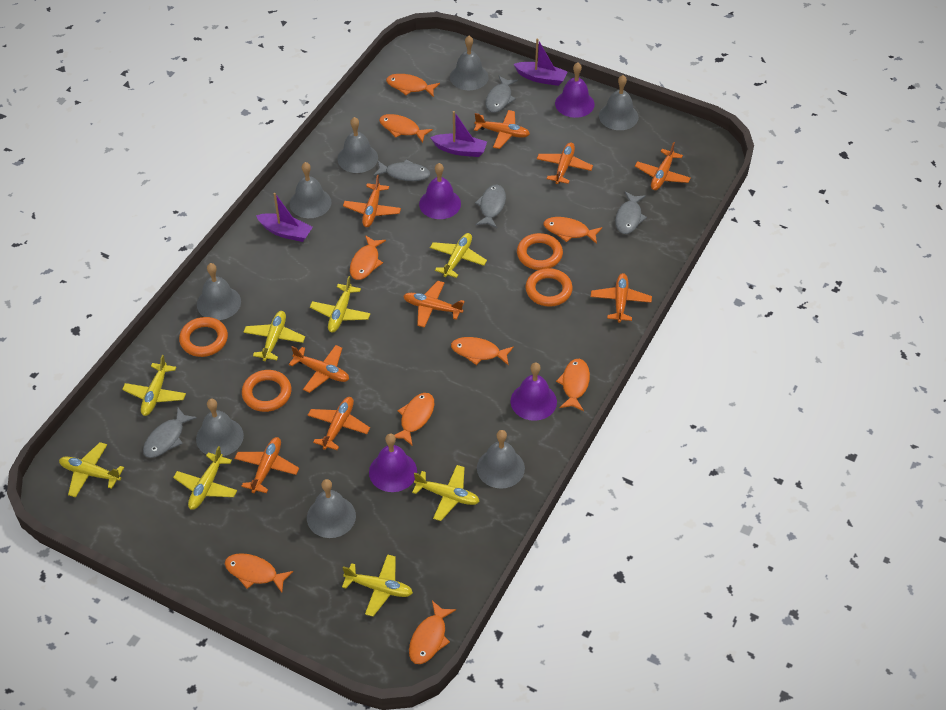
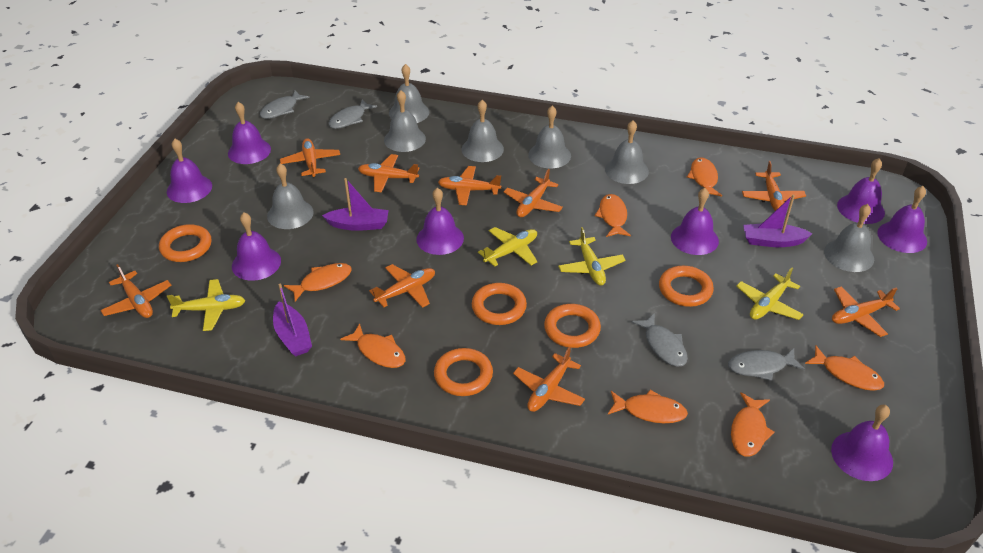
grey bell: [196,399,244,457] [197,263,241,320] [290,162,331,218] [307,479,356,538] [337,117,378,173] [450,36,489,90] [477,430,525,489] [599,75,639,130] = 8 -> [267,163,314,229] [384,90,426,152] [389,64,429,123] [462,100,504,162] [528,106,571,168] [605,120,649,184] [824,204,874,272] = 7
grey fish: [143,408,197,458] [373,159,430,181] [475,185,506,228] [486,76,518,113] [615,192,647,234] = 5 -> [260,90,309,119] [329,99,377,129] [632,313,688,367] [728,348,805,381] = 4
orange fish: [225,553,293,593] [350,235,386,280] [379,114,433,143] [386,74,440,97] [394,393,434,446] [409,601,456,664] [451,337,514,365] [544,217,602,244] [556,359,590,411] = 9 -> [284,263,352,301] [340,323,405,368] [595,194,631,237] [608,390,688,423] [687,157,722,197] [731,392,775,457] [805,346,884,391] = 7
orange ring: [179,317,228,357] [242,370,292,412] [517,233,563,270] [525,268,573,307] = 4 -> [159,224,212,262] [434,348,493,396] [472,283,527,325] [544,304,601,348] [659,266,714,307] = 5
purple bell: [369,434,417,492] [419,163,461,219] [510,362,557,421] [555,62,595,118] = 4 -> [167,139,212,203] [228,102,271,164] [232,212,281,281] [416,188,464,255] [671,188,719,255] [831,405,893,481] [837,158,885,224] [877,186,927,253] = 8
yellow plane: [59,442,124,497] [122,355,186,416] [173,446,237,510] [243,311,305,361] [310,276,371,333] [342,554,413,617] [412,465,480,521] [430,233,487,278] = 8 -> [167,279,246,331] [478,227,537,267] [558,227,626,286] [736,268,804,320] = 4

